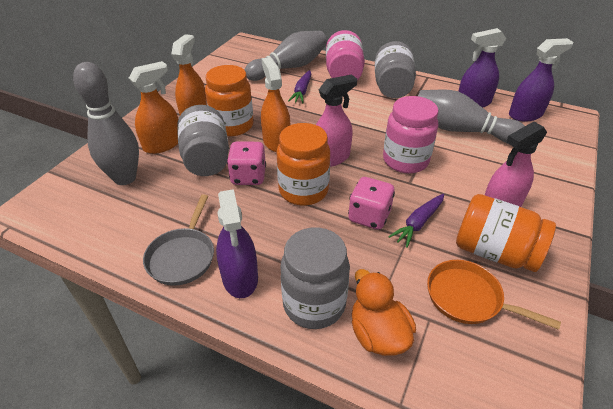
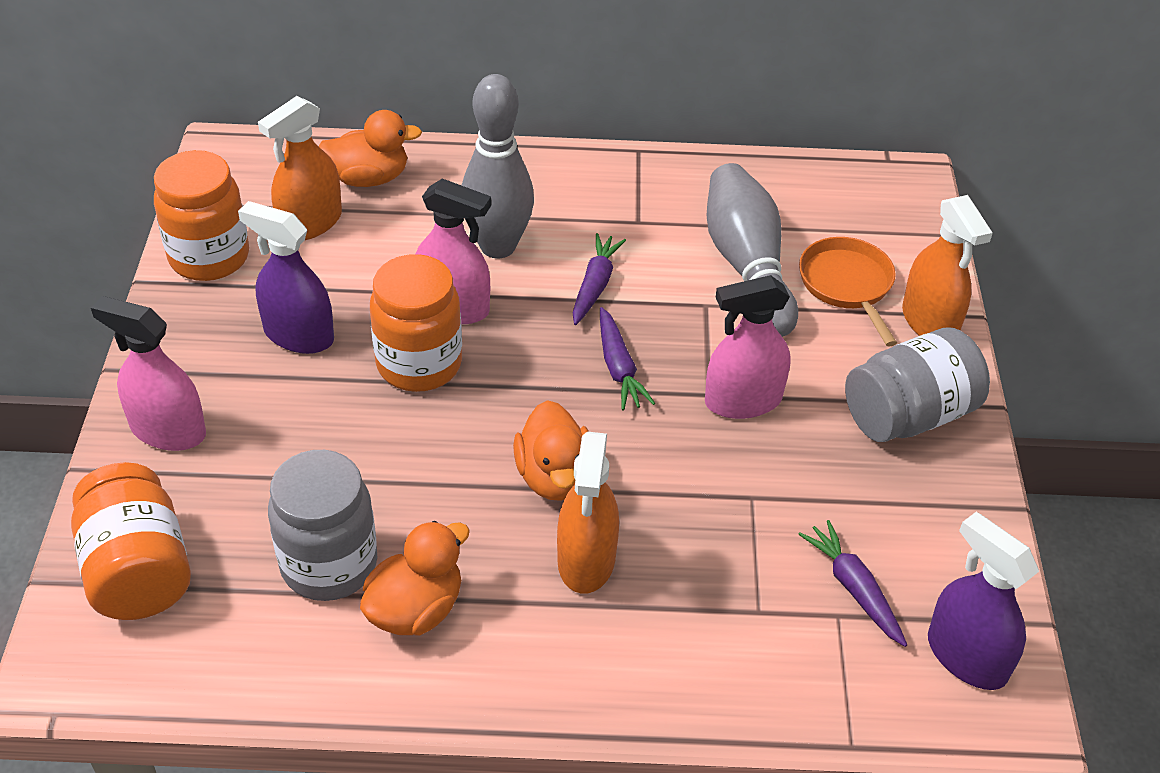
grey bowling pin: [73,62,139,185] [245,31,327,81] [418,90,525,143] = 3 -> [461,74,534,258] [706,163,798,337] = 2
grey jar: [177,105,229,176] [280,228,350,329] [375,41,416,98] = 3 -> [268,450,377,601] [845,327,990,442] = 2
grey pan: [143,194,214,286] = 1 -> none = 0
orange duck: [352,269,416,356] = 1 -> [318,110,422,187] [360,521,470,636] [513,400,589,501] = 3
pink dice: [227,142,266,185] [348,177,395,230] = 2 -> none = 0
pink jar: [326,30,365,80] [383,96,439,173] = 2 -> none = 0
pink spray bottle: [316,74,357,167] [485,122,547,207] = 2 -> [91,296,206,451] [416,179,491,324] [705,275,791,419] = 3
purple carrot: [288,70,311,103] [388,194,444,248] = 2 -> [573,233,626,325] [600,307,655,411] [798,520,907,647] = 3
purple spray bottle: [216,189,258,298] [458,28,506,108] [509,38,573,122] = 3 -> [238,201,334,354] [928,512,1039,690] = 2

